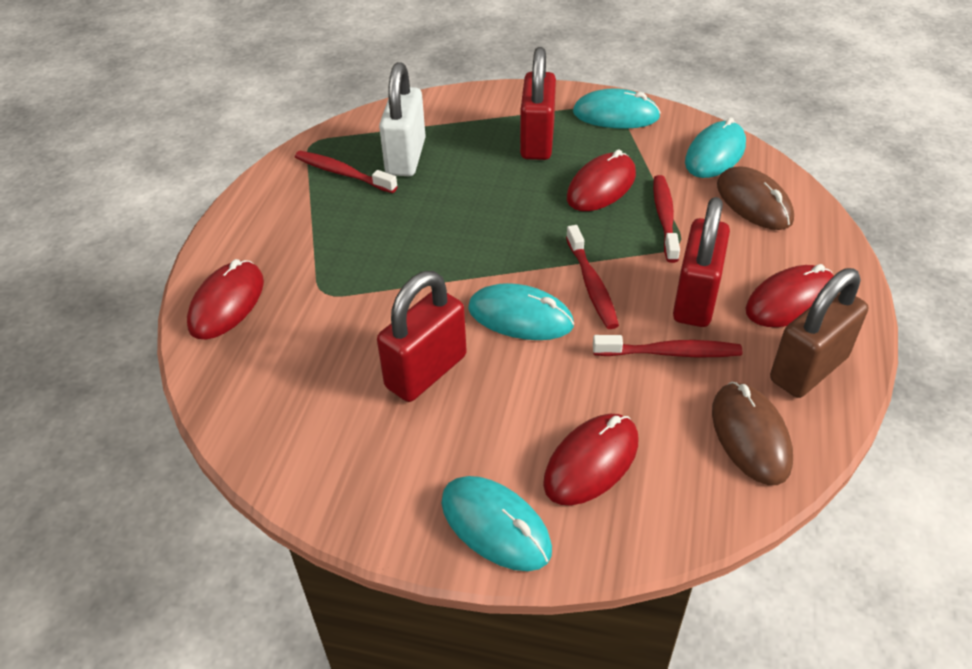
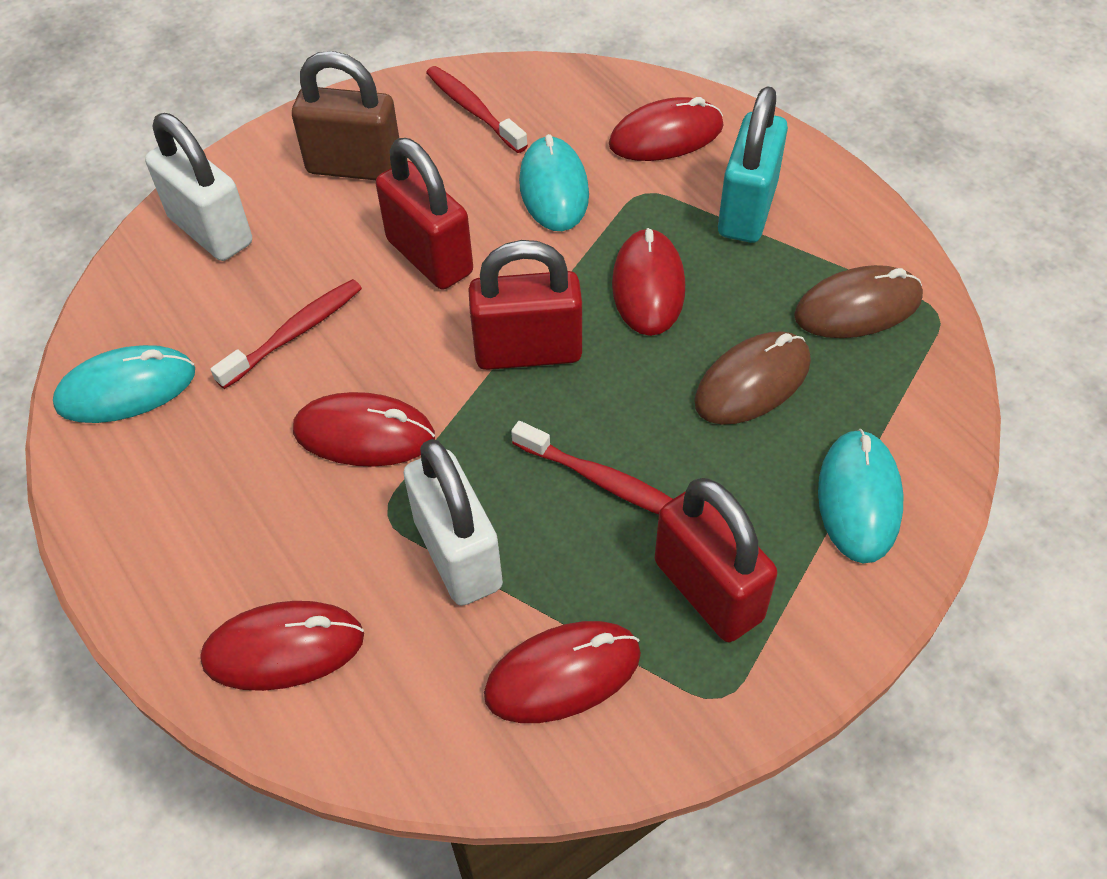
red mouse: [187,259,264,340] [543,414,638,506] [567,149,636,211] [745,264,834,327] = 4 -> [200,601,364,691] [293,392,435,467] [484,621,641,723] [609,97,724,161] [612,228,685,336] = 5
red toothbrush: [295,151,398,193] [566,225,619,329] [593,335,742,357] [653,175,680,263] = 4 -> [210,279,362,389] [426,66,528,153] [511,421,673,515] = 3
turquoise mouse: [441,476,552,571] [468,283,574,340] [573,88,661,129] [685,117,746,178] = 4 -> [53,345,195,423] [519,134,589,231] [818,429,903,563] = 3
turquoise padlock: none = 0 -> [718,86,788,243] = 1
white padlock: [379,62,426,176] = 1 -> [145,113,252,261] [403,439,503,606] = 2

